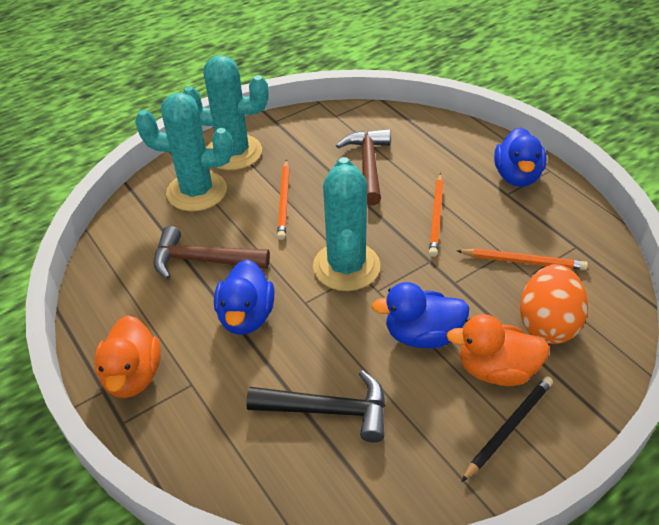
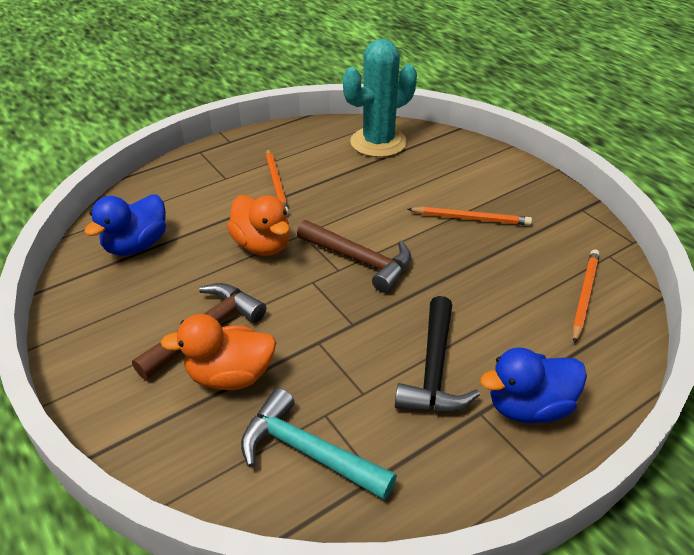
black pencil: [461,376,553,482] = 1 -> none = 0
blue duck: [214,259,275,335] [371,282,469,348] [494,127,546,187] = 3 -> [84,195,166,256] [480,347,587,423] = 2
orange egg: [520,264,588,344] = 1 -> none = 0
turquoise cactus: [135,93,233,211] [183,55,269,170] [313,157,380,291] = 3 -> [343,39,417,157] = 1
turquoise hammer: none = 0 -> [241,388,397,500] = 1

